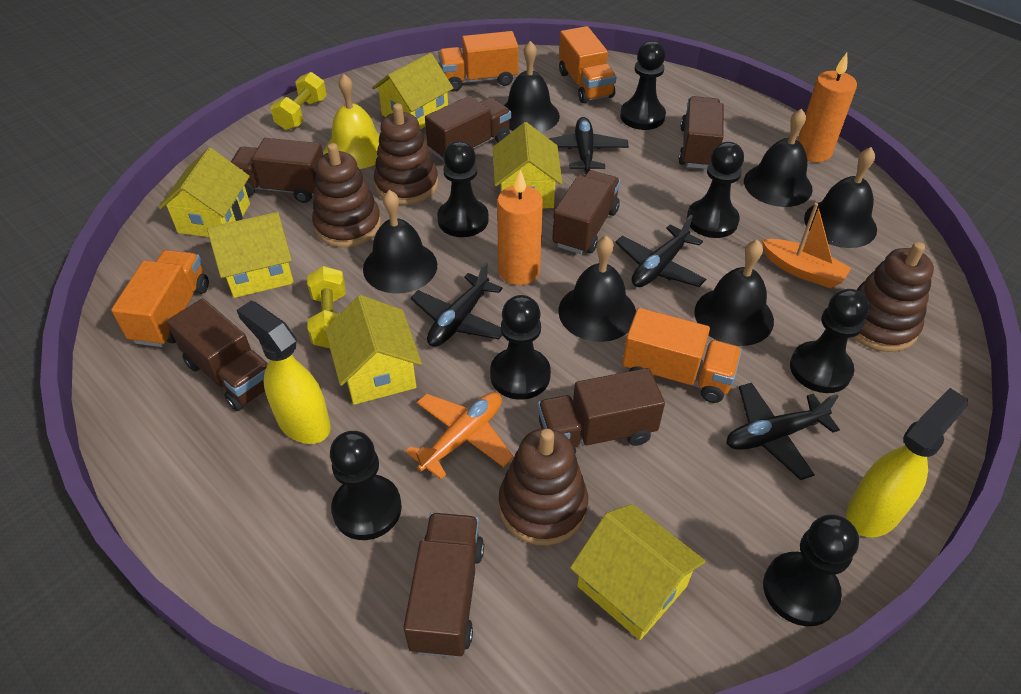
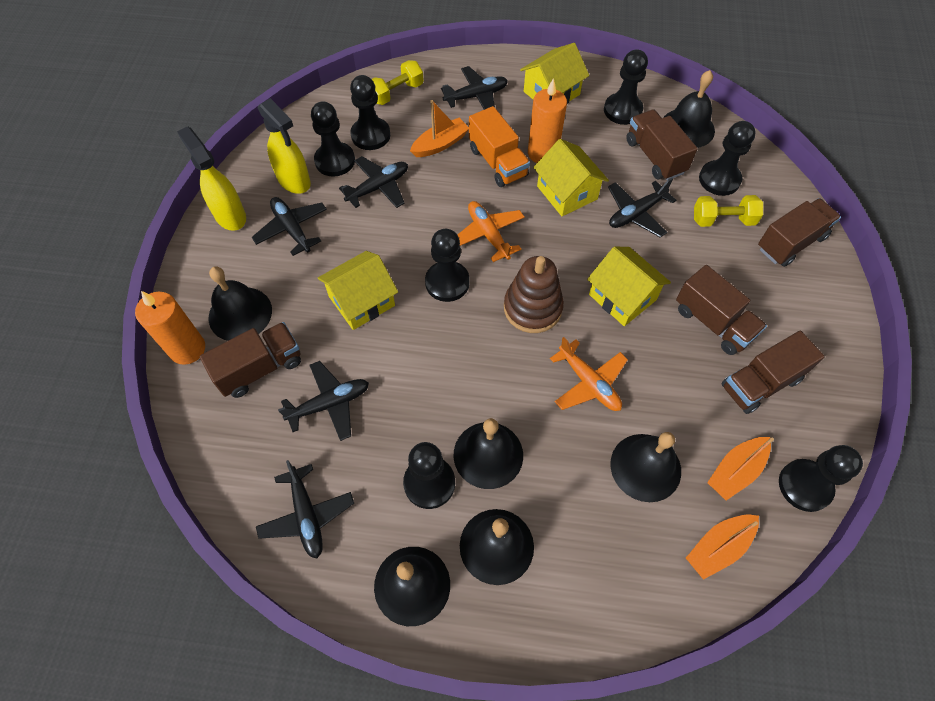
black plane: [411,262,503,347] [548,117,629,174] [615,215,706,287] [726,383,840,480] = 4 -> [252,197,327,256] [256,460,354,559] [278,361,369,441] [339,156,408,208] [441,66,508,110] [608,178,677,237] = 6
brown stacking toy: [312,143,381,247] [374,103,438,205] [499,428,588,545] [852,242,934,352] = 4 -> [504,256,564,333] = 1
brown truck: [167,298,268,411] [231,138,323,203] [403,513,484,658] [425,96,511,162] [538,368,665,454] [552,170,621,254] [678,96,724,169] = 7 -> [200,322,301,398] [626,109,698,180] [676,265,767,355] [721,331,825,414] [758,198,841,267] = 5
orange boat: [762,203,851,288] = 1 -> [410,100,469,157] [686,514,759,580] [707,437,774,501] = 3
orange plane: [405,392,514,480] = 1 -> [457,201,525,262] [550,337,628,411] = 2
orange truck: [111,250,209,347] [438,31,519,91] [559,26,617,103] [622,308,742,403] = 4 -> [469,106,530,187] = 1
yellow bell: [324,74,380,169] = 1 -> none = 0
yellow house: [159,148,250,237] [207,212,294,298] [325,295,422,405] [372,53,453,129] [493,122,562,208] [570,504,706,640] = 6 -> [318,251,398,330] [520,43,589,104] [533,139,609,216] [587,247,671,326] = 4

